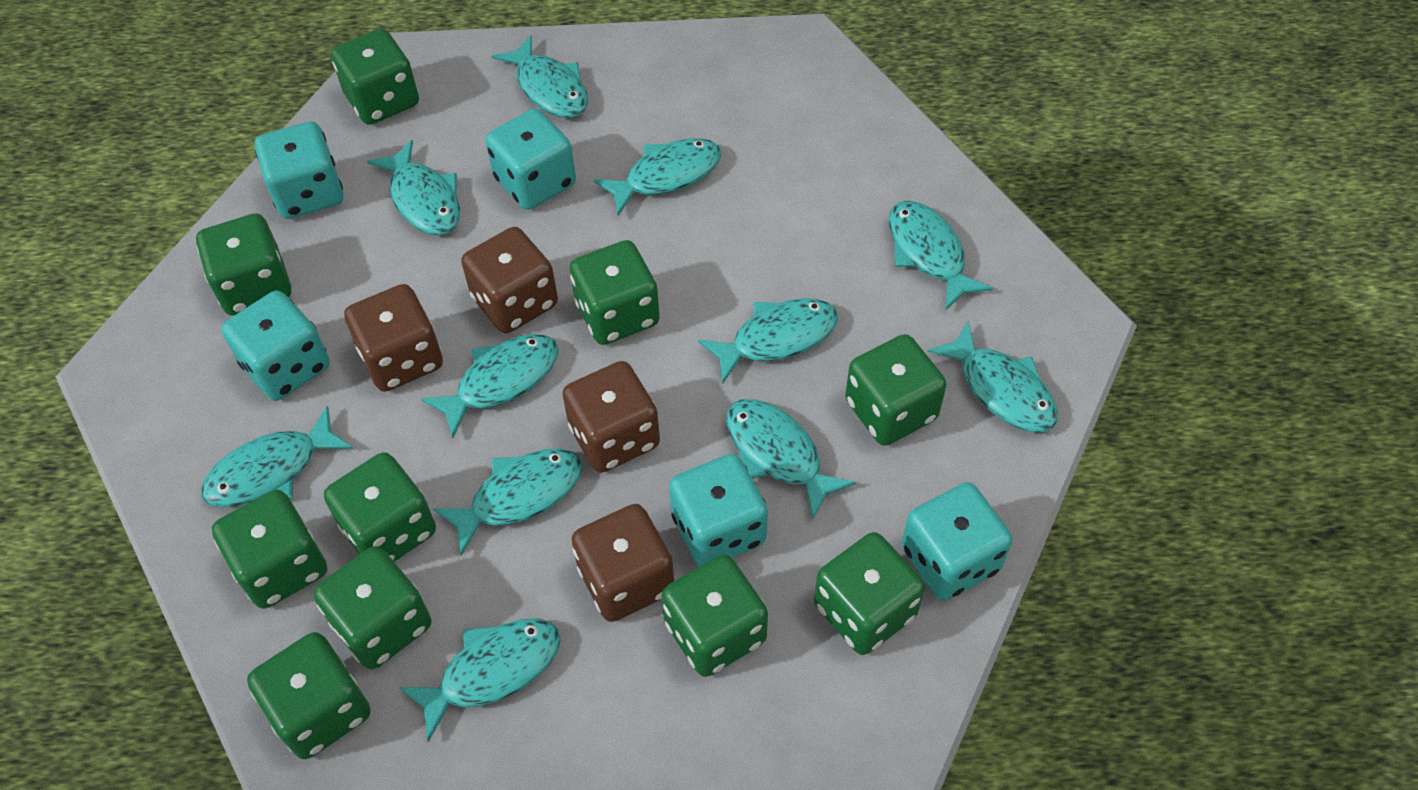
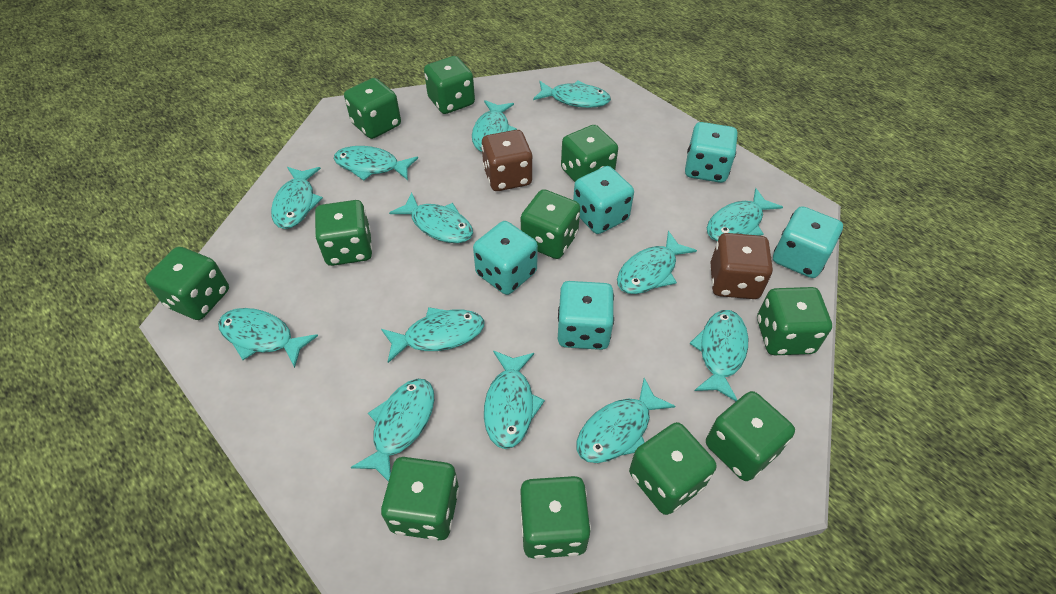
brown dice: [344,284,443,392] [461,227,558,333] [562,361,660,473] [571,504,674,622] = 4 -> [481,130,533,191] [710,233,773,299] = 2
green dice: [196,213,291,316] [212,490,327,609] [247,632,370,759] [313,546,431,669] [324,452,436,562] [331,28,419,125] [569,240,660,345] [661,554,768,677] [814,532,925,655] [845,334,947,446] = 10 -> [145,247,229,320] [315,200,372,266] [344,78,401,139] [381,457,459,540] [424,56,475,114] [520,476,591,559] [521,189,580,259] [561,125,618,182] [629,422,717,515] [706,391,795,481] [757,287,832,355] = 11
turquoise fish: [201,406,353,507] [367,140,460,235] [399,618,561,742] [421,334,559,438] [433,448,583,556] [491,35,588,118] [594,138,721,216] [698,298,838,383] [726,399,856,519] [889,201,993,310] [928,321,1058,432] = 11 -> [218,308,318,368] [271,167,323,229] [334,146,418,181] [351,379,434,482] [381,307,484,363] [389,192,473,243] [472,100,517,152] [484,351,545,449] [533,81,611,108] [576,378,676,463] [617,231,697,294] [689,310,748,401] [707,188,783,241] = 13

